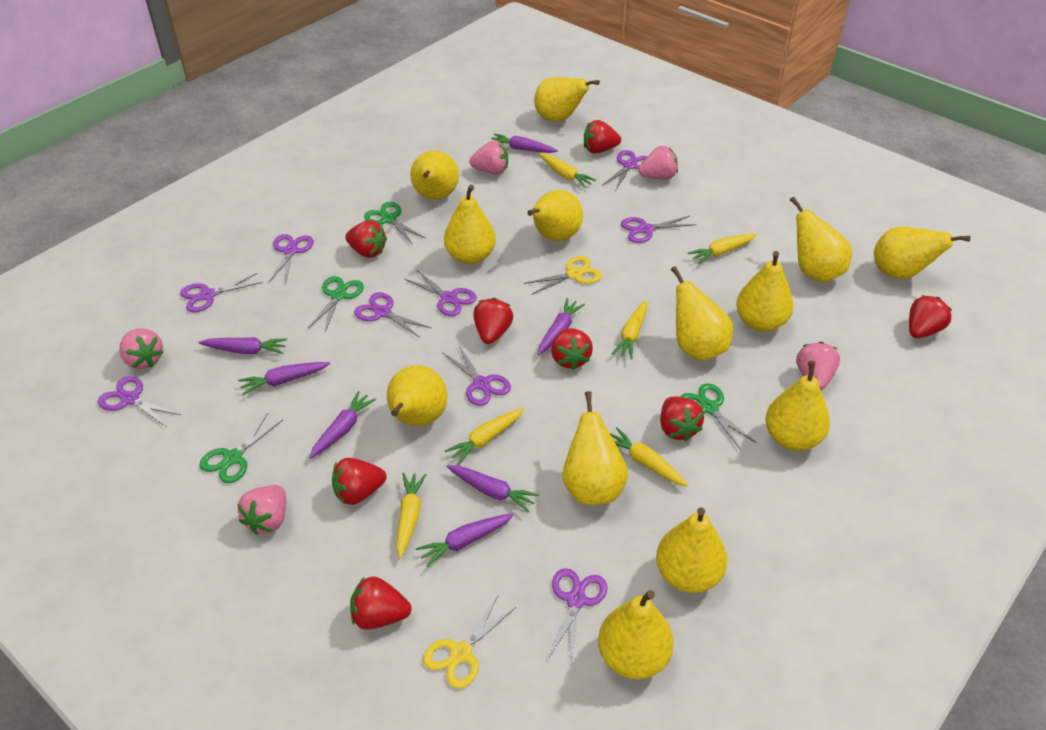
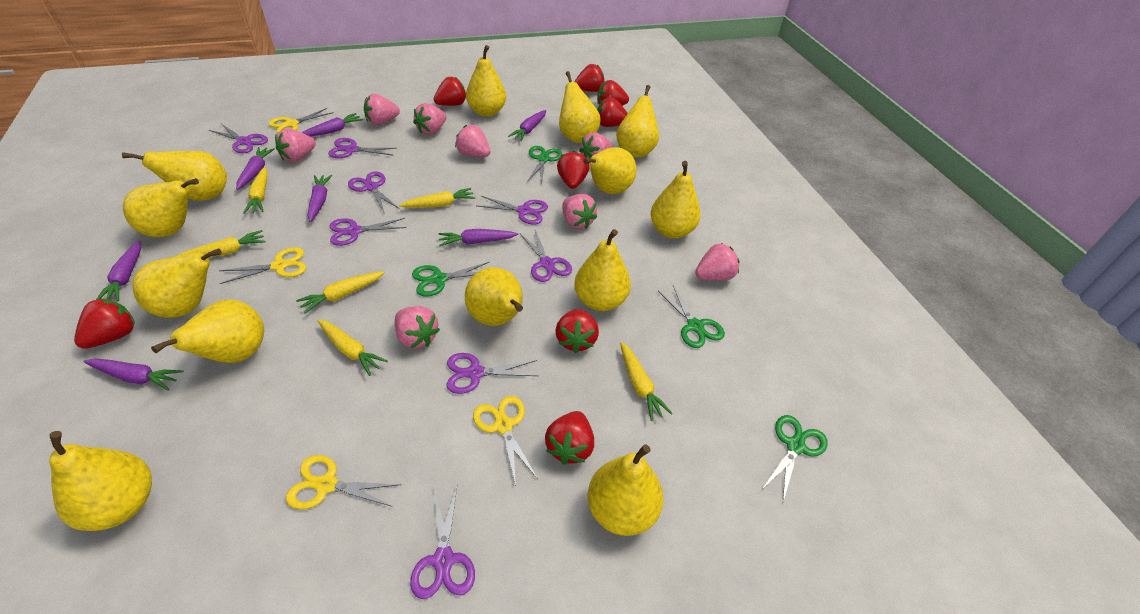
pink strawberry: [119,328,164,369] [238,485,286,535] [469,140,508,175] [639,146,678,180] [796,342,840,390] = 5 -> [275,128,316,162] [364,94,400,125] [394,306,440,349] [413,103,446,135] [455,125,490,157] [562,194,597,229] [579,132,612,164] [695,243,740,281] = 8
purple scissors: [98,376,181,426] [180,273,262,312] [268,234,314,284] [354,292,431,338] [404,269,477,316] [443,346,511,406] [548,568,607,663] [603,150,647,190] [621,216,696,243] = 9 -> [209,124,268,153] [328,138,397,158] [330,218,407,246] [348,171,398,212] [410,484,475,599] [447,353,538,394] [478,196,548,225] [520,230,572,282] = 8
yellow scissors: [423,596,517,689] [524,256,602,294] = 2 -> [219,247,306,284] [268,108,334,133] [286,455,401,510] [473,396,538,486] = 4

